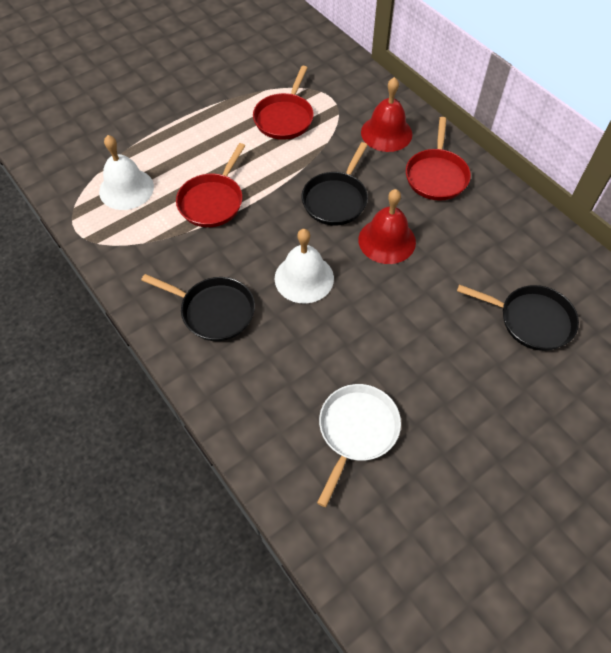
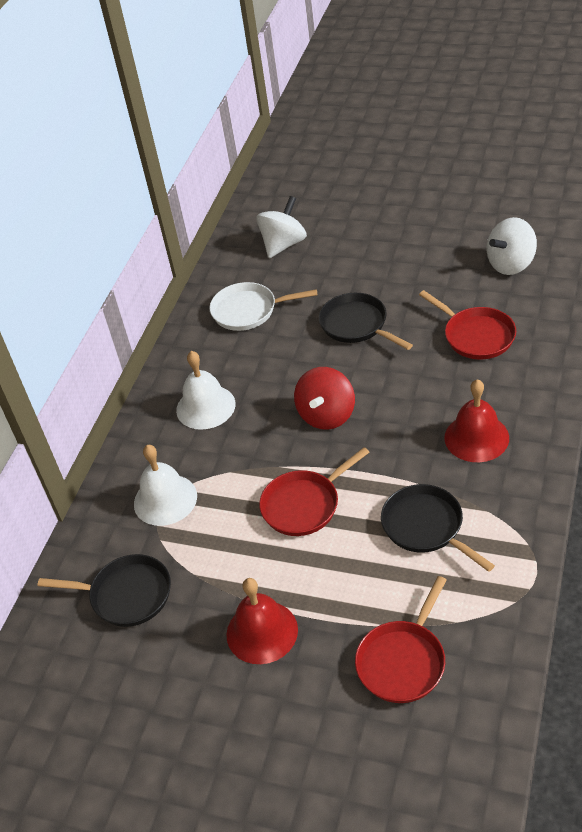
red spinning top: none = 0 -> [294,367,355,430] = 1
white spinning top: none = 0 -> [256,196,307,258] [487,217,537,275] = 2

